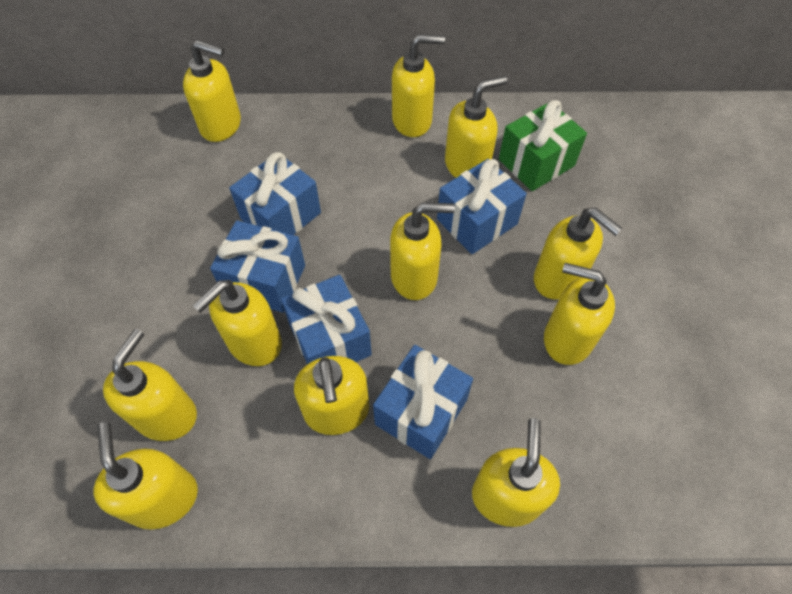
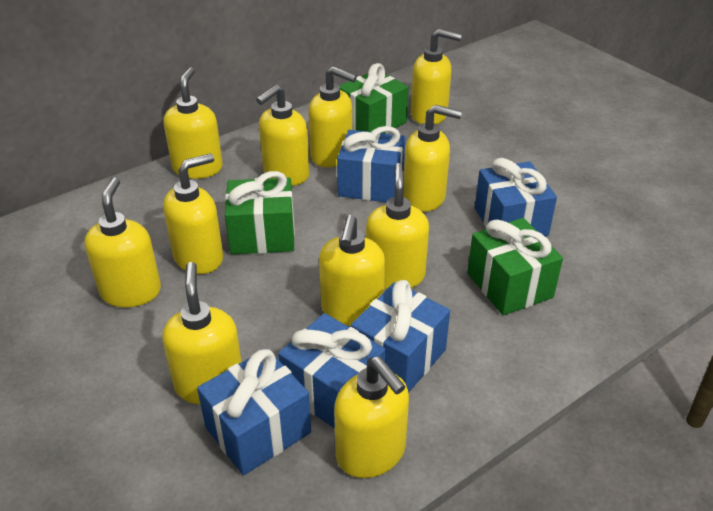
green gift: [499,100,587,191] = 1 -> [225,171,295,254] [339,63,408,134] [467,218,563,315] = 3

